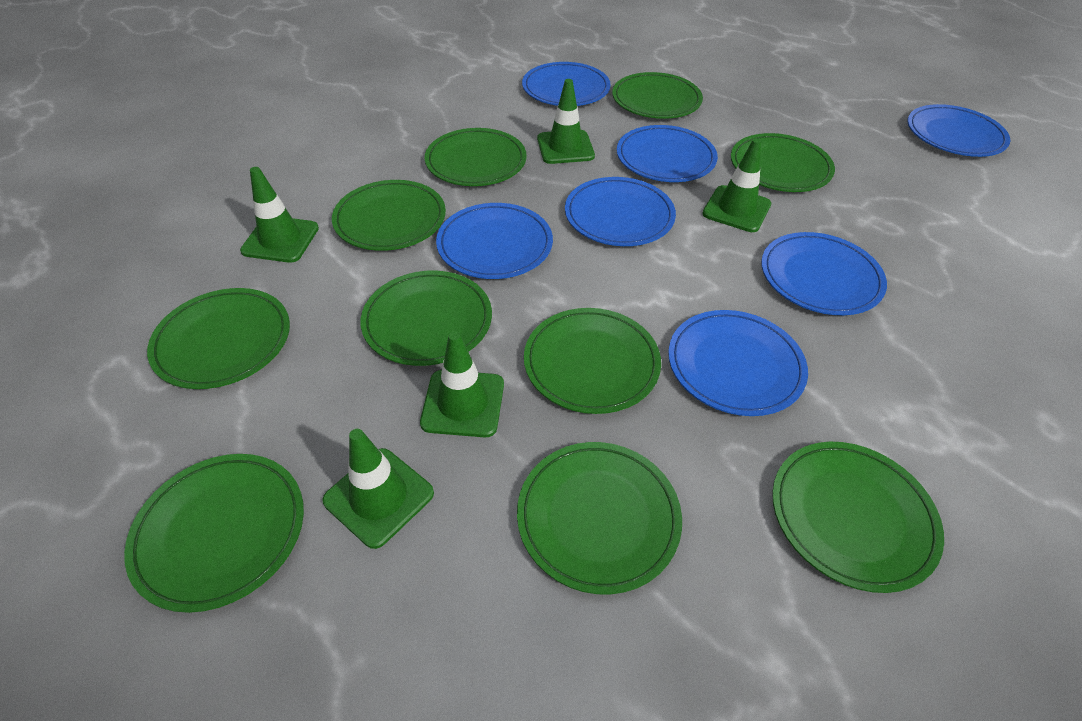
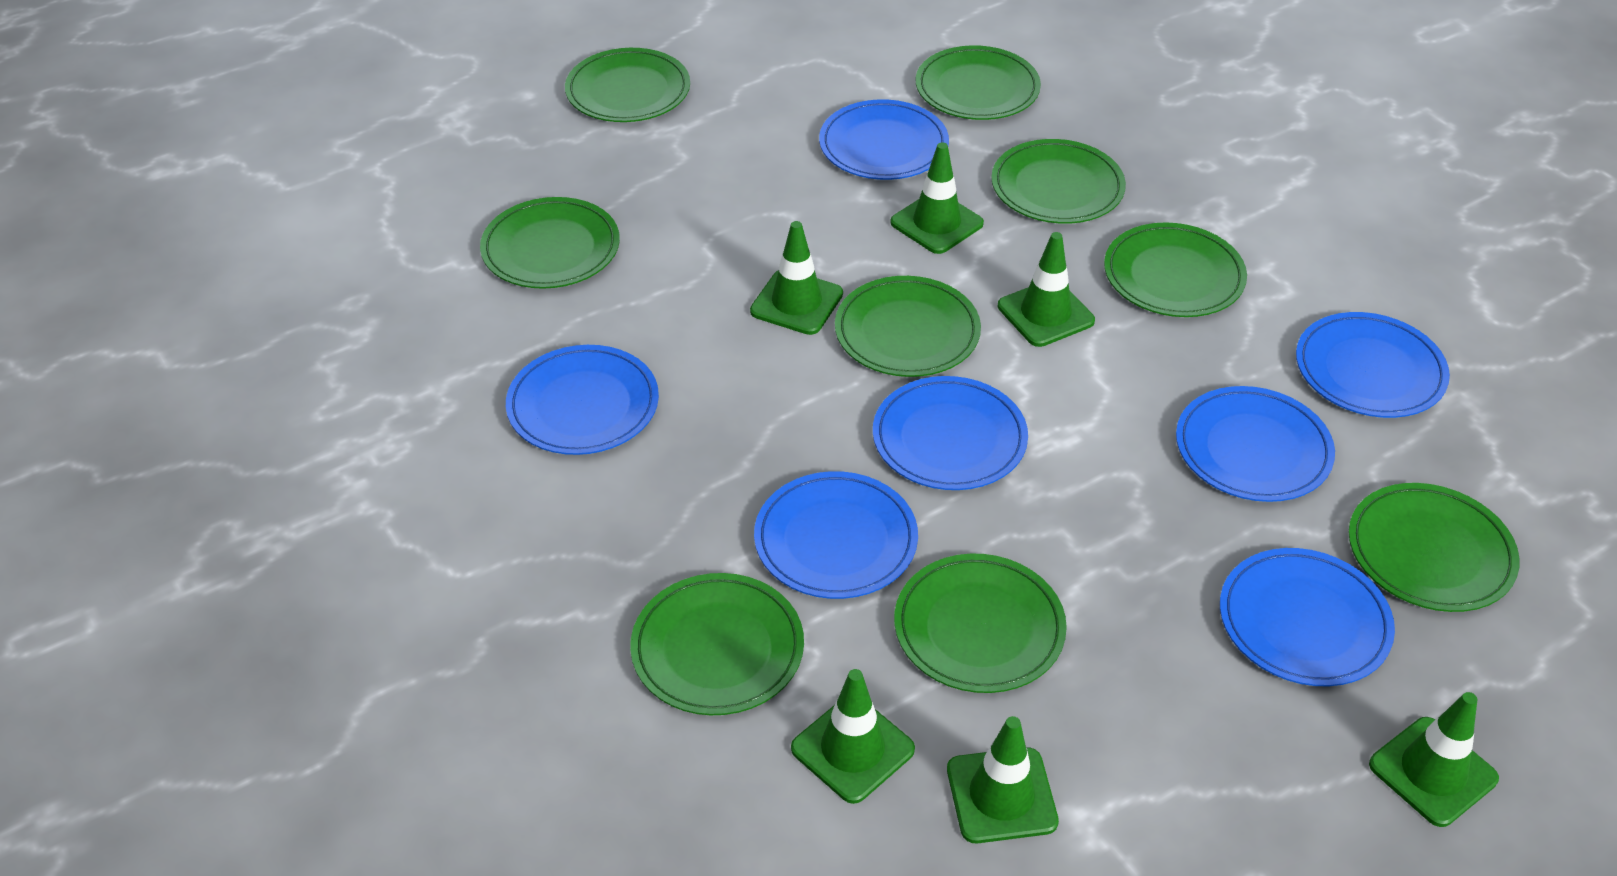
green plate: [124,454,304,613] [147,288,290,389] [332,180,446,251] [360,270,492,366] [425,128,527,186] [517,442,682,594] [524,308,661,414] [612,72,703,119] [731,133,835,192] [772,442,944,593] = 10 -> [480,197,620,289] [565,48,690,122] [630,573,804,715] [835,276,981,377] [894,554,1067,693] [916,45,1041,120] [991,139,1126,224] [1104,222,1247,317] [1349,483,1520,612] = 9
green traffic cone: [240,167,319,263] [322,429,434,549] [420,331,504,437] [537,79,595,164] [702,138,771,232] = 5 -> [750,221,843,335] [791,669,915,804] [890,142,984,254] [947,716,1059,843] [998,232,1095,347] [1369,692,1499,827] = 6

